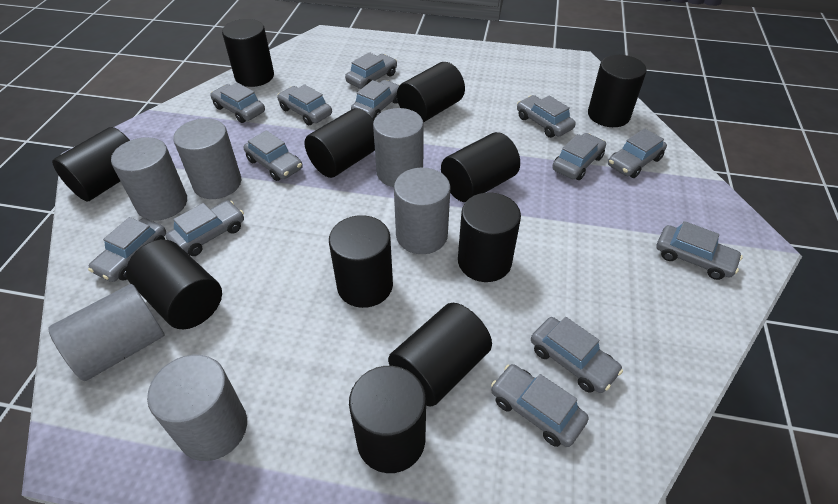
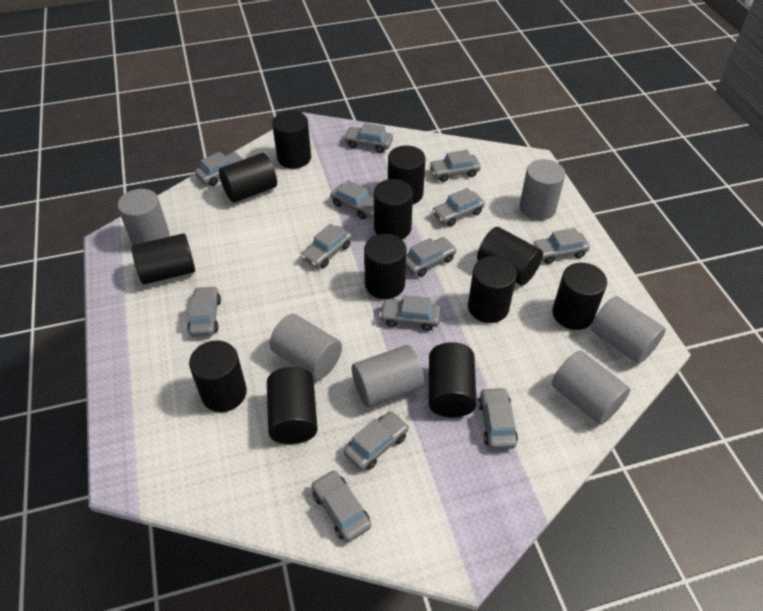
black cylinder: [52,127,130,201] [126,240,222,329] [222,19,274,87] [305,108,375,178] [329,215,393,308] [349,366,426,473] [388,303,492,406] [397,62,465,123] [441,132,520,202] [458,193,521,282] [588,55,647,127] = 11 -> [132,233,195,285] [189,340,247,412] [219,153,277,203] [267,367,318,444] [272,111,311,169] [364,234,407,299] [374,179,413,239] [388,145,425,204] [429,342,477,418] [468,256,517,323] [477,227,543,286] [552,263,607,330] = 12

